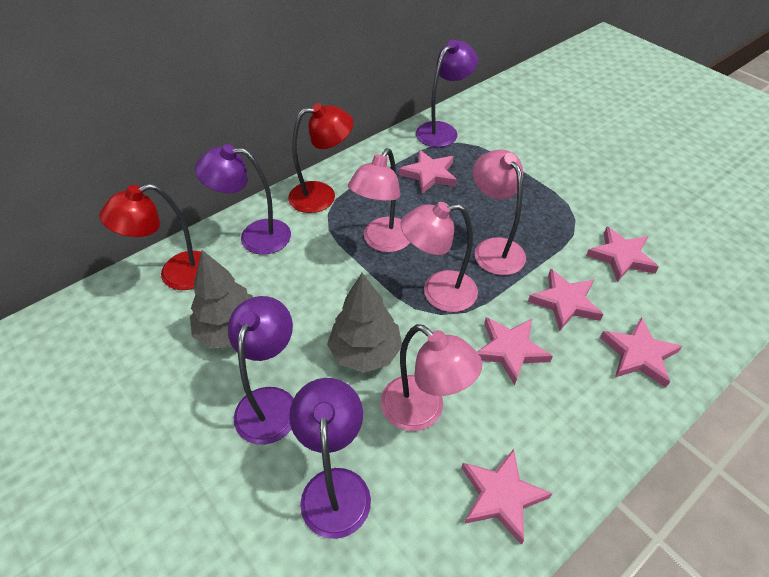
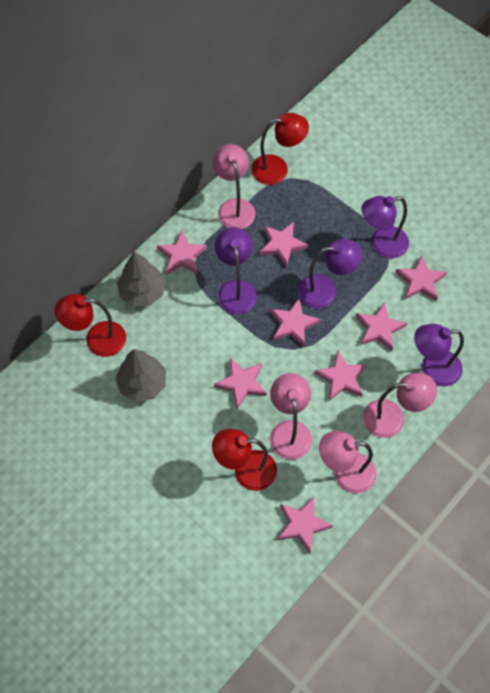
pink star: [399,150,457,194] [461,449,552,545] [477,317,553,385] [528,269,604,331] [586,227,659,282] [600,317,682,388] = 6 -> [157,231,207,275] [214,358,267,408] [259,222,308,267] [270,299,321,347] [277,497,333,553] [314,351,367,401] [355,302,407,351] [395,255,447,301] = 8
red lamp: [99,184,201,290] [288,103,353,213] = 2 -> [55,294,126,357] [212,429,277,491] [251,113,309,185] = 3

